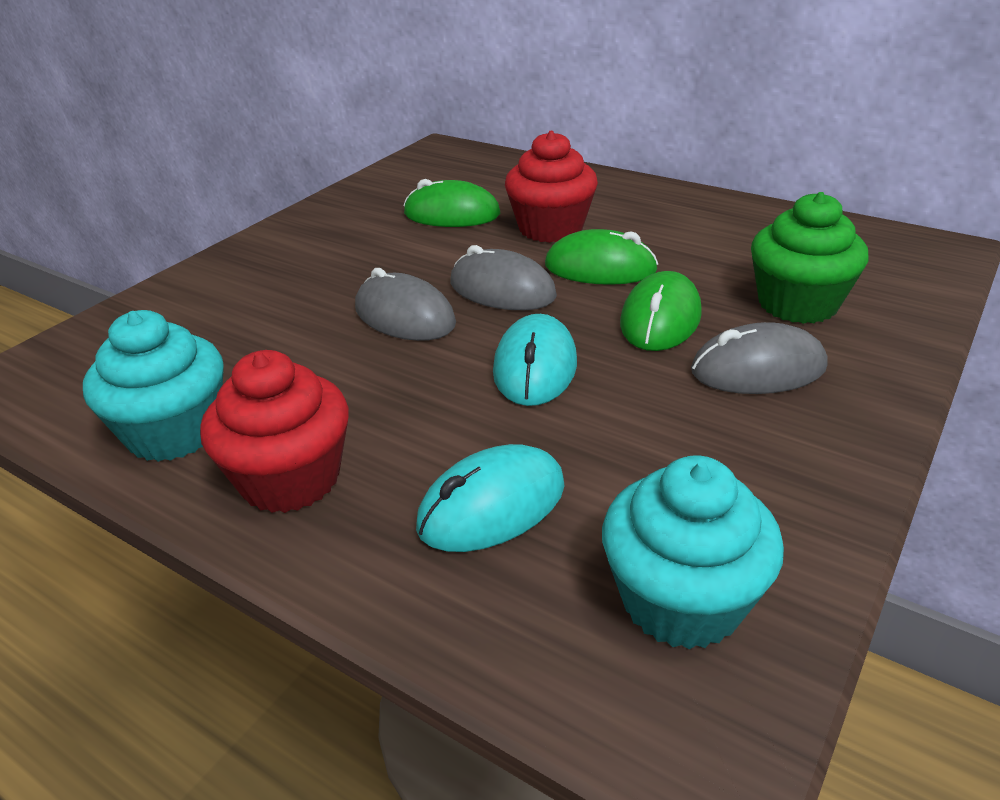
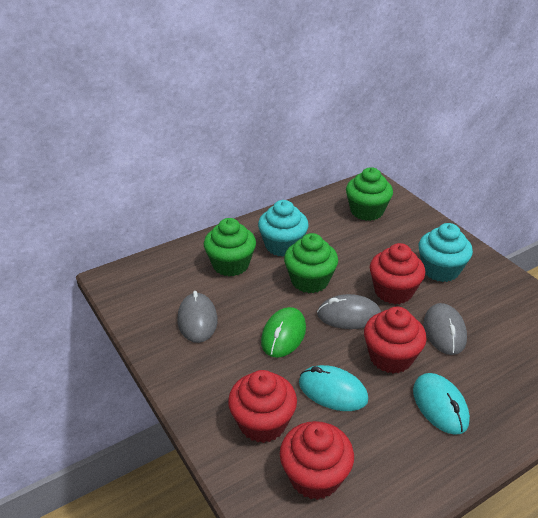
green cupcake: [751,192,869,324] = 1 -> [204,218,256,276] [284,233,338,293] [346,167,393,221] = 3
green mouse: [403,179,500,227] [545,229,658,285] [620,271,702,351] = 3 -> [261,307,306,358] = 1
red cupcake: [200,350,349,513] [505,131,598,243] = 2 -> [228,370,297,443] [280,421,354,500] [364,307,427,374] [370,243,425,304] = 4

